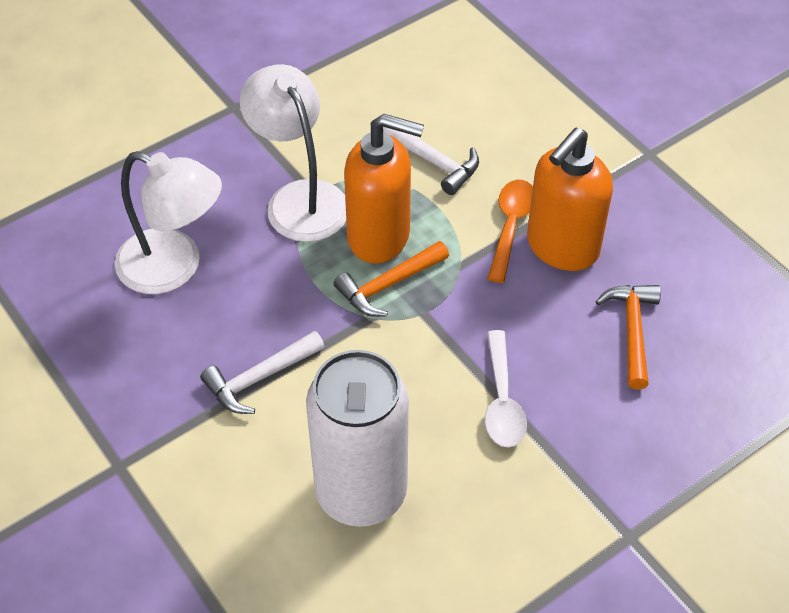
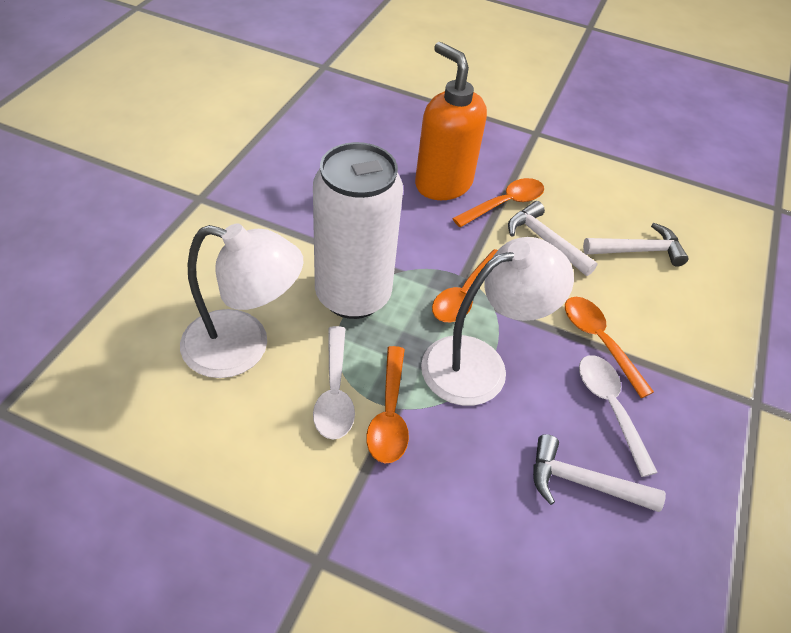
orange hammer: [333,241,449,317] [595,285,661,390] = 2 -> none = 0
orange soap dispenser: [344,114,424,264] [527,128,613,271] = 2 -> [415,42,487,200] = 1
orange spoon: [487,180,533,283] = 1 -> [366,346,409,463] [432,249,498,322] [452,178,544,227] [565,297,654,398] = 4
white hammer: [200,331,325,414] [383,127,479,195] = 2 -> [508,201,598,276] [533,434,666,512] [583,223,689,267] = 3
white spoon: [485,330,527,448] = 1 -> [313,326,355,440] [579,355,658,477] = 2

